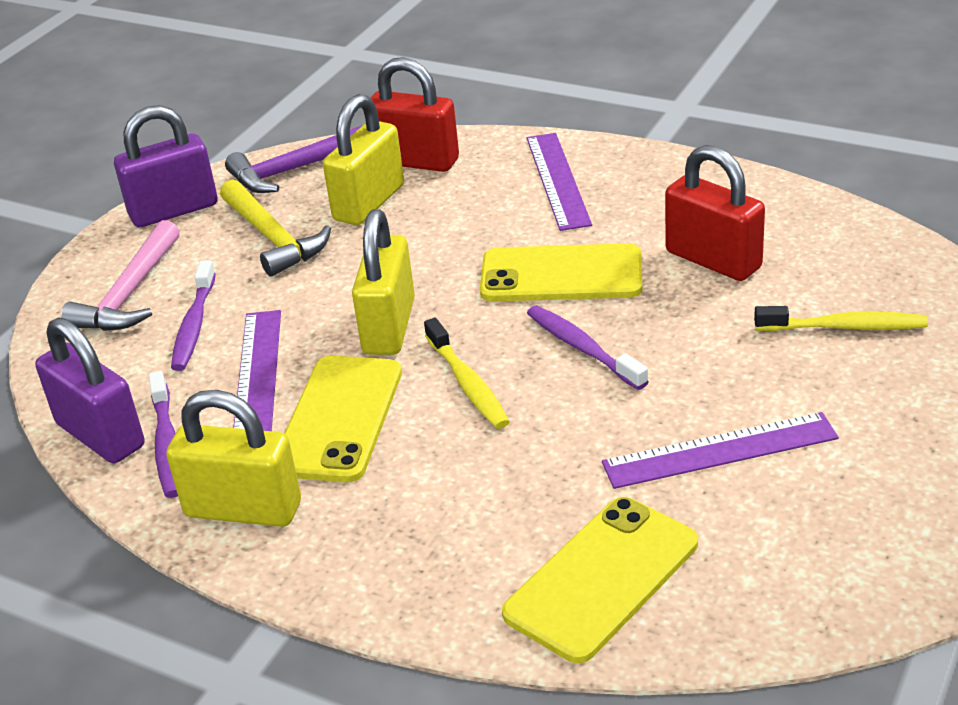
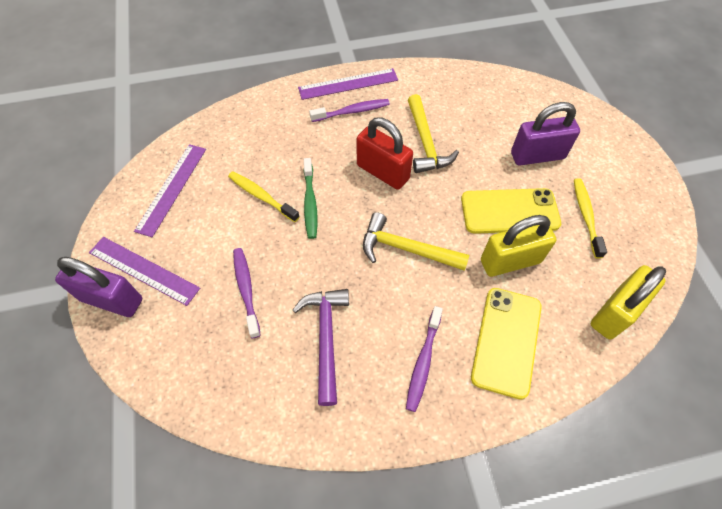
green toothbrush: none = 0 -> [304,158,318,239] = 1
pink hammer: [61,220,180,331] = 1 -> none = 0
red padlock: [370,57,459,172] [665,145,765,281] = 2 -> [356,118,413,190] = 1
yellow hammer: [220,180,331,277] = 1 -> [363,212,469,271] [408,94,459,173] = 2
yellow padlock: [166,390,301,527] [323,94,404,225] [352,209,415,355] = 3 -> [481,215,556,277] [590,265,666,339] = 2
yellow phone: [284,356,402,482] [480,243,642,301] [502,497,698,663] = 3 -> [461,188,561,234] [471,288,542,400] = 2

